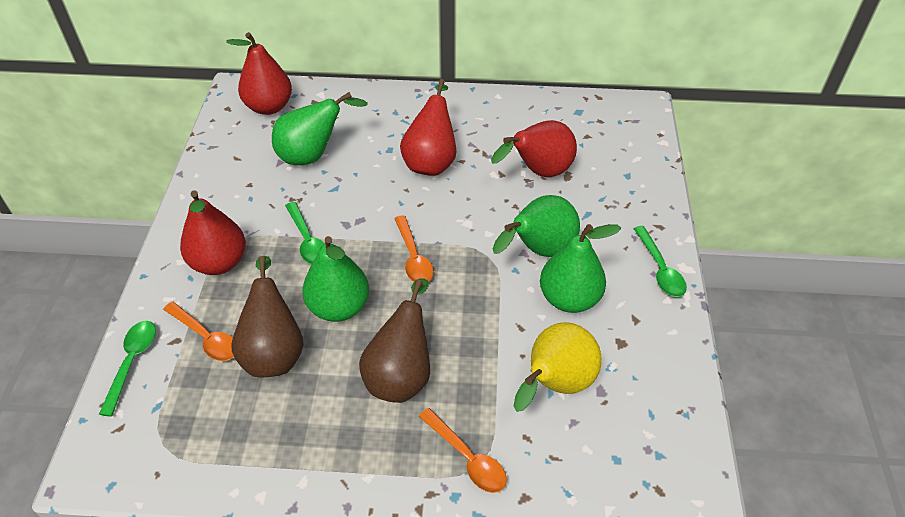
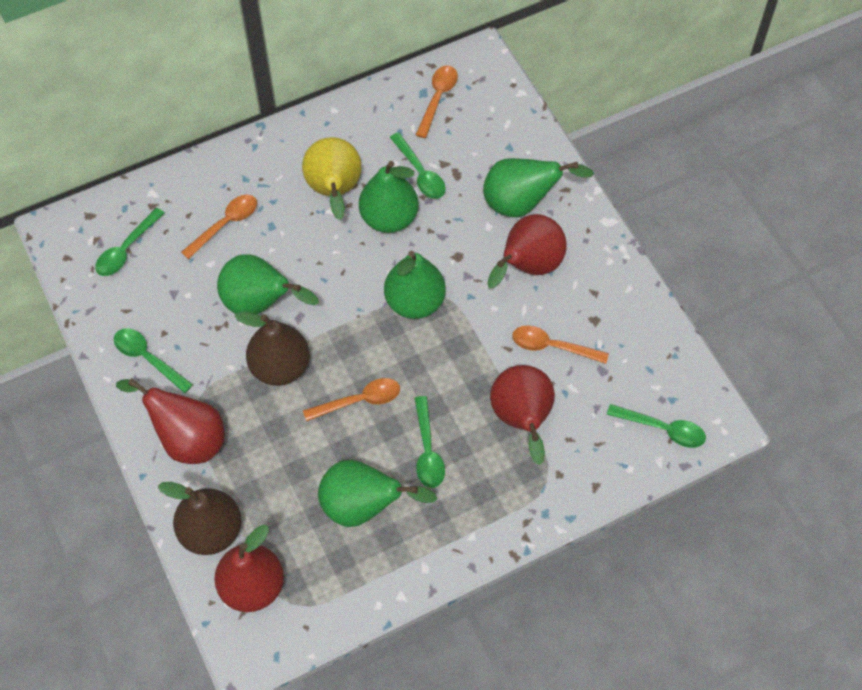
green pear: [272,92,368,165] [303,236,369,322] [493,195,580,257] [540,224,621,313] = 4 -> [217,254,319,314] [318,460,437,527] [359,161,419,233] [384,251,446,319] [483,158,594,217] = 5
green spoon: [99,321,156,417] [285,202,325,264] [634,226,687,297] = 3 -> [95,207,165,276] [114,328,193,393] [390,132,446,199] [415,396,445,488] [607,404,706,448] = 5
orange spoon: [163,302,234,361] [394,215,434,282] [419,408,507,493] = 3 -> [181,195,257,259] [303,378,400,421] [416,65,458,138] [512,326,609,364] = 4

